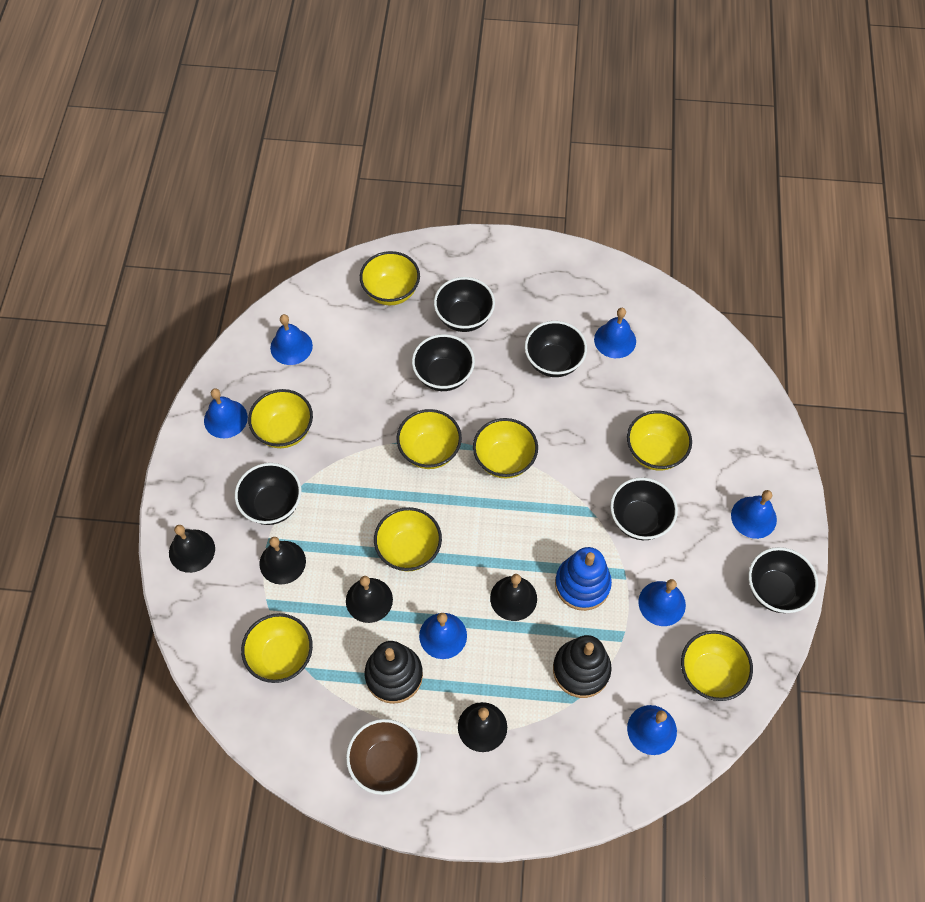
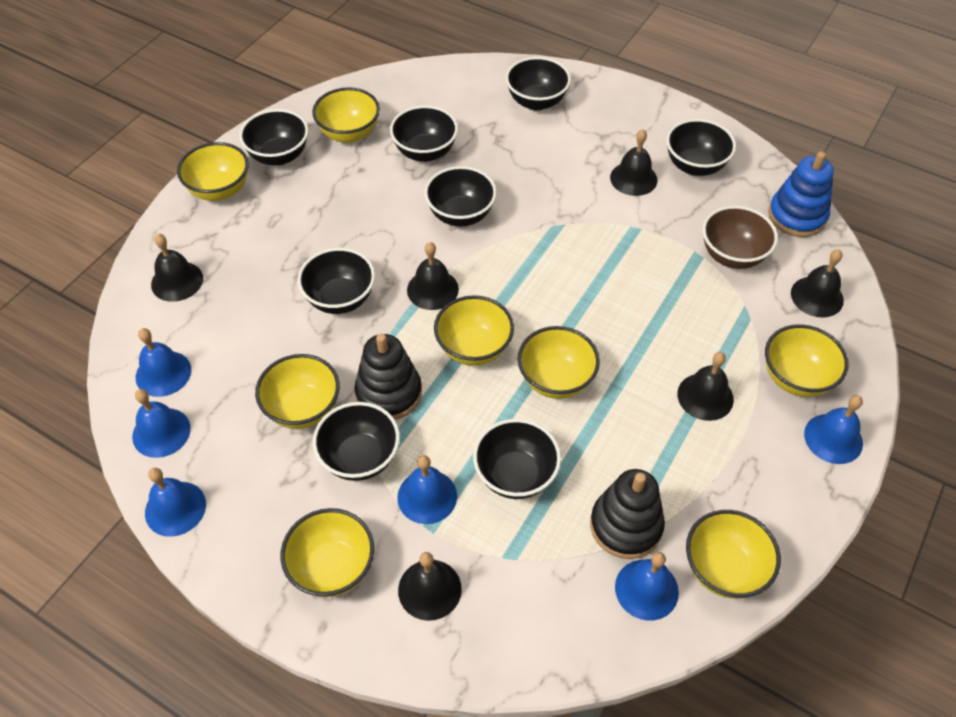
black bell: [169,525,215,573] [260,537,306,584] [346,576,393,623] [458,702,507,752] [490,574,537,621] = 5 -> [151,234,203,302] [398,552,462,621] [407,242,459,310] [610,129,657,196] [677,352,734,421] [791,250,844,317] = 6
black bowl: [235,463,302,525] [412,334,475,391] [434,277,495,332] [525,321,587,377] [610,478,678,540] [748,547,818,613] = 6 -> [239,109,308,165] [298,248,375,314] [313,402,400,481] [390,105,458,162] [424,166,497,226] [473,419,561,499] [506,57,571,111] [666,119,736,176] = 8
blue bell: [204,388,248,438] [270,314,313,365] [419,613,467,659] [594,308,636,358] [627,705,677,755] [638,579,686,626] [731,490,777,539] = 7 -> [132,389,191,458] [136,328,191,397] [145,468,206,537] [397,455,457,524] [615,552,679,621] [804,395,863,464] = 6

